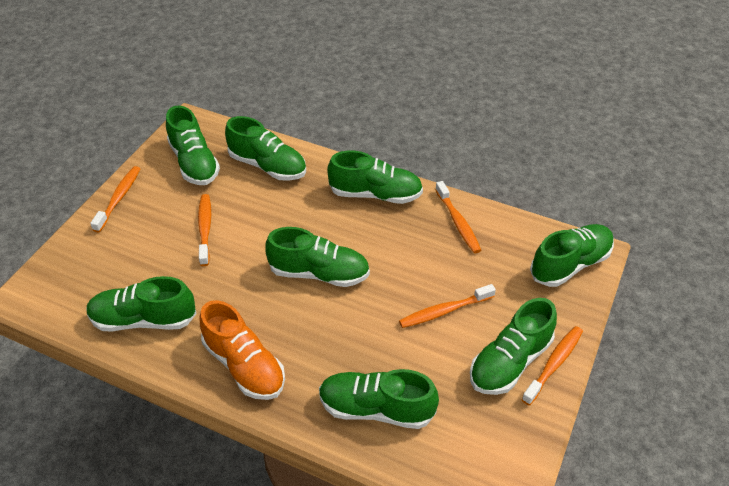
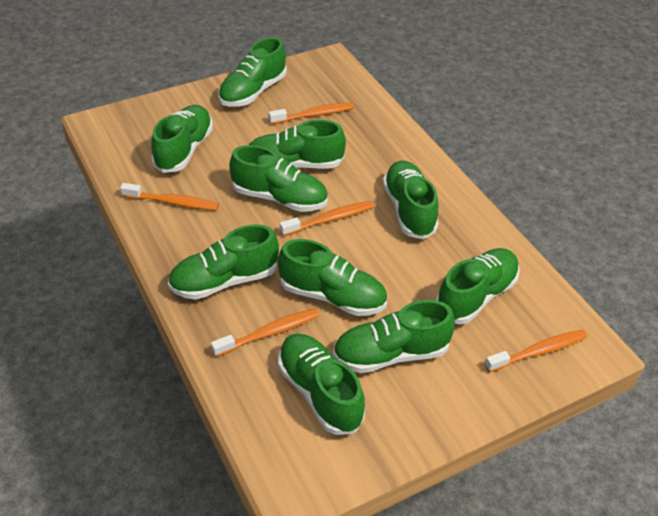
green shoe: [86,276,197,332] [166,105,220,185] [225,116,306,181] [265,227,370,287] [319,369,439,429] [327,151,423,204] [470,298,557,395] [530,224,614,287] = 8 -> [151,105,213,173] [168,224,279,300] [219,37,287,107] [229,145,328,212] [249,120,346,169] [278,239,387,316] [278,334,365,435] [333,300,455,373] [383,161,438,239] [436,248,520,324] = 10
orange shoe: [199,300,285,400] = 1 -> none = 0

